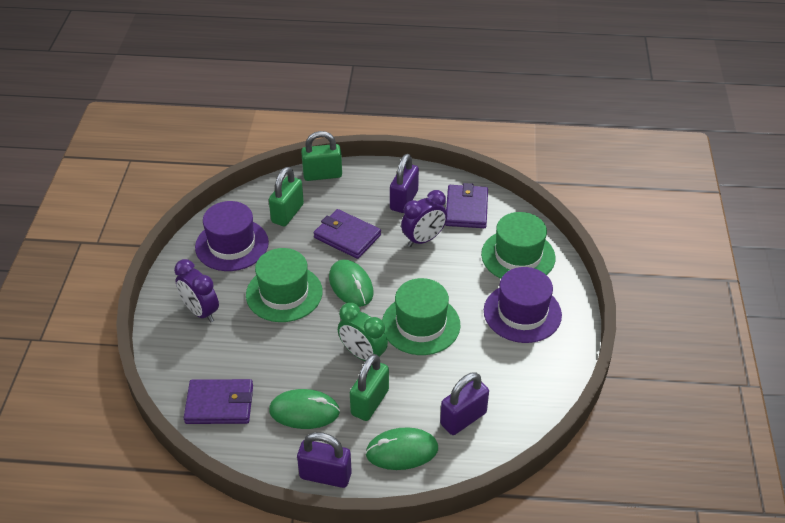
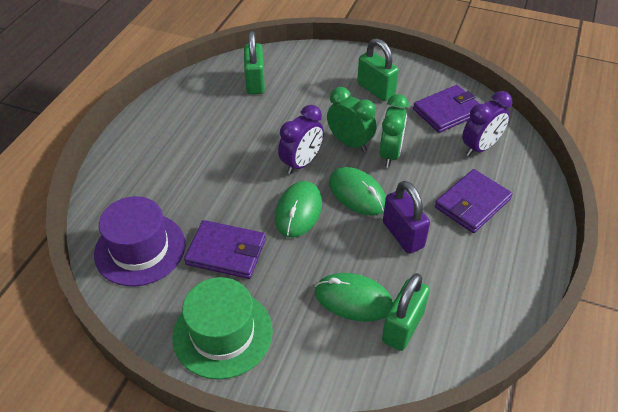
green clock: [338,303,388,361] = 1 -> [327,87,376,152] [379,94,409,167] = 2
green hat: [246,248,322,322] [382,278,460,355] [481,212,555,279] = 3 -> [172,277,273,380] = 1
purple hat: [195,201,269,271] [484,267,562,343] = 2 -> [94,196,185,286] = 1
purple padlock: [297,432,352,488] [390,154,419,213] [440,372,489,435] = 3 -> [383,181,430,254] = 1

